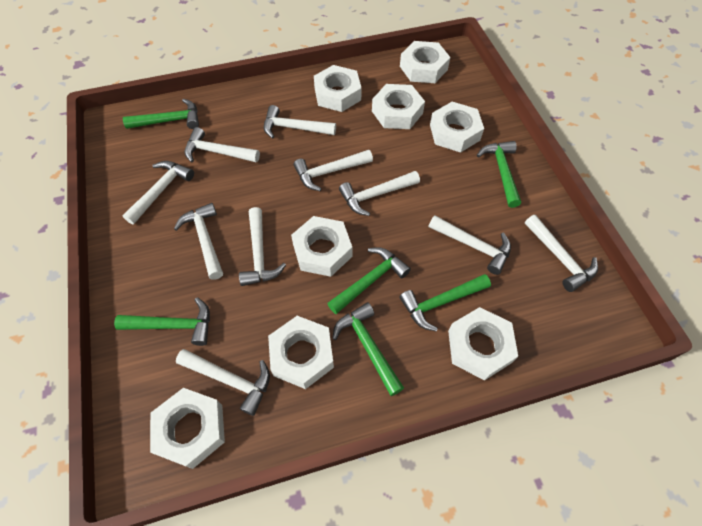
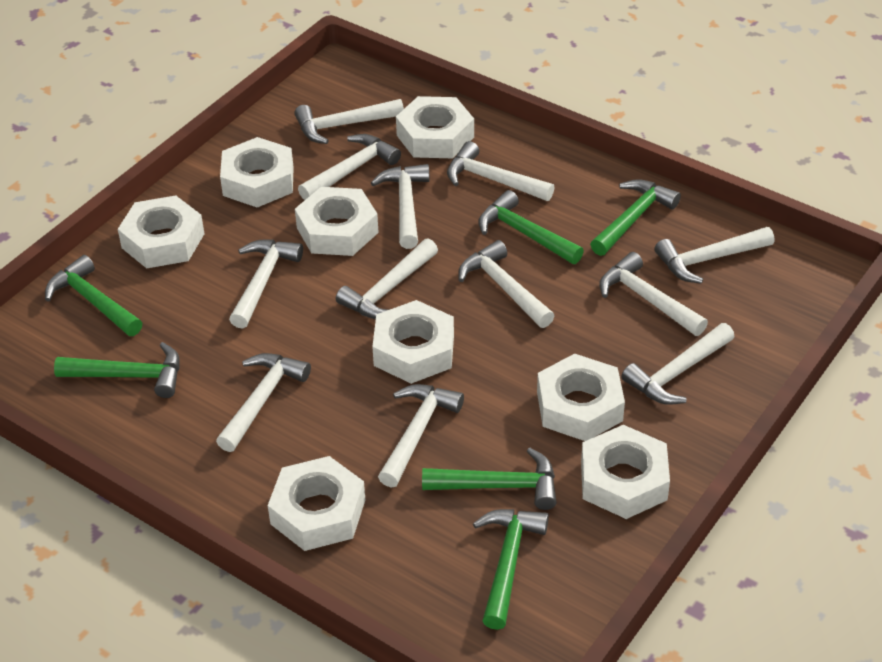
white hammer: [122,161,194,224] [174,203,223,280] [176,349,270,416] [185,127,260,163] [239,207,286,286] [264,105,336,139] [294,150,373,191] [339,171,420,216] [429,215,511,275] [525,215,598,292] = 10 -> [216,353,311,452] [229,240,303,329] [294,99,404,144] [298,134,401,200] [336,239,438,319] [371,164,430,249] [378,384,464,488] [447,141,555,201] [458,240,554,328] [599,252,708,336] [621,323,735,405] [654,227,774,284] = 12

